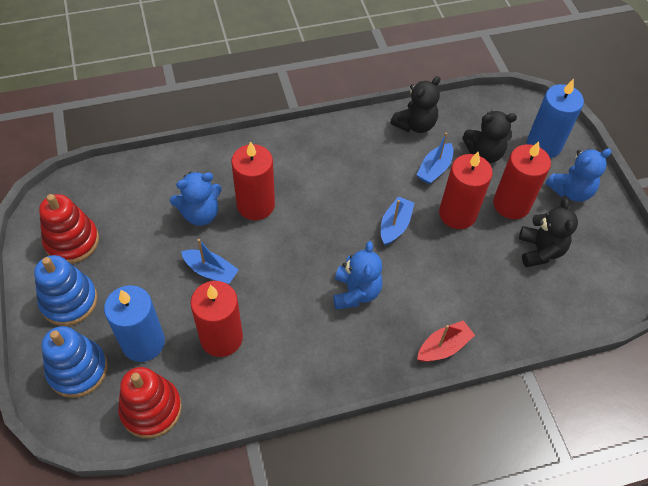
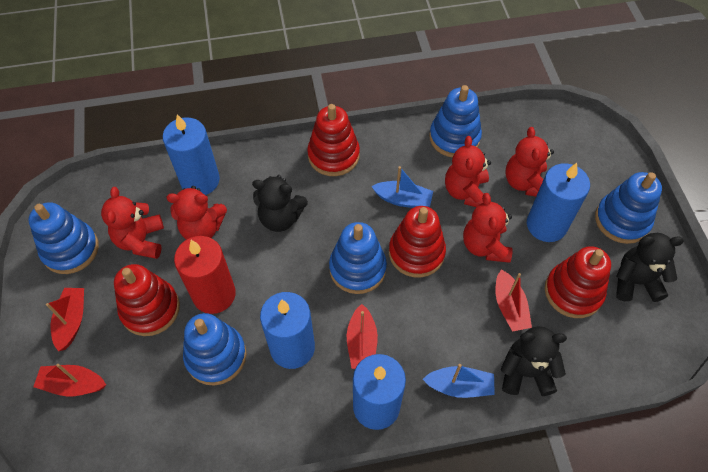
blue boat: [181,239,239,284] [381,196,414,246] [416,132,453,184] = 3 -> [371,166,433,208] [423,364,495,398] = 2
blue candle: [104,285,165,362] [527,79,584,158] = 2 -> [163,114,220,195] [260,292,315,369] [353,354,406,430] [527,163,590,242] = 4
blue stacking toy: [34,255,98,326] [42,326,108,398] = 2 -> [28,202,99,274] [183,313,246,386] [329,222,387,294] [429,85,482,158] [595,172,662,244] = 5
blue teddy bear: [170,171,222,226] [333,241,382,309] [545,149,612,202] = 3 -> none = 0
red boat: [417,321,475,362] = 1 -> [33,364,106,396] [46,288,84,351] [347,304,378,369] [495,270,532,332] = 4
red candle: [190,281,243,357] [231,141,275,220] [439,152,493,229] [493,141,551,219] = 4 -> [174,236,236,314] = 1
red stacking toy: [39,194,99,264] [118,367,182,439] = 2 -> [114,264,180,336] [307,104,360,176] [389,206,446,278] [545,246,611,318] = 4
red teddy bear: none = 0 -> [101,187,164,259] [166,186,227,240] [445,136,491,207] [463,193,512,263] [506,127,554,197] = 5

